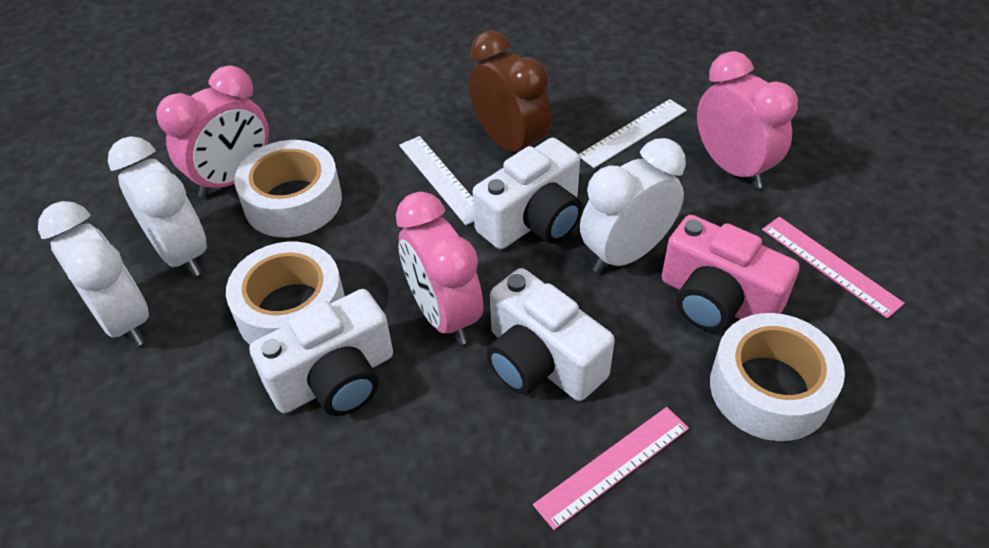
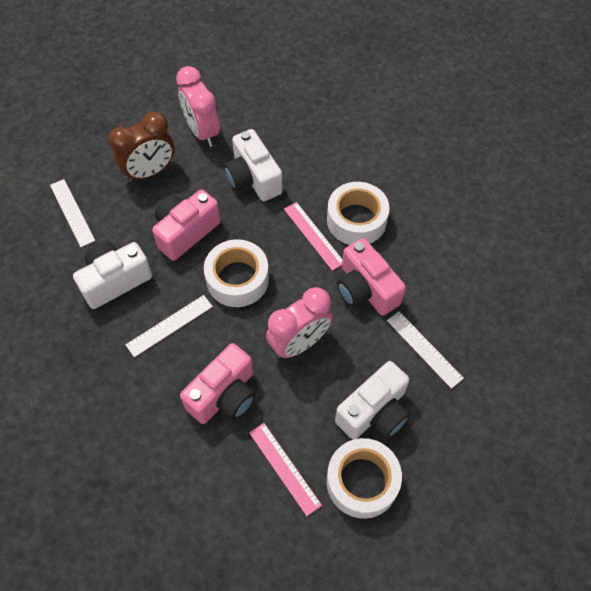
pink camera: [662,215,800,332] = 1 -> [152,189,221,261] [180,343,256,424] [337,238,406,316] = 3
pink clock: [156,66,269,198] [396,192,483,345] [697,51,798,189] = 3 -> [176,66,220,147] [266,287,333,358] = 2
white clock: [38,201,149,346] [108,136,207,277] [580,138,686,273] = 3 -> none = 0
white ruler: [399,136,474,225] [579,99,687,168] = 2 -> [50,179,95,247] [126,295,213,357] [387,311,464,389] = 3

